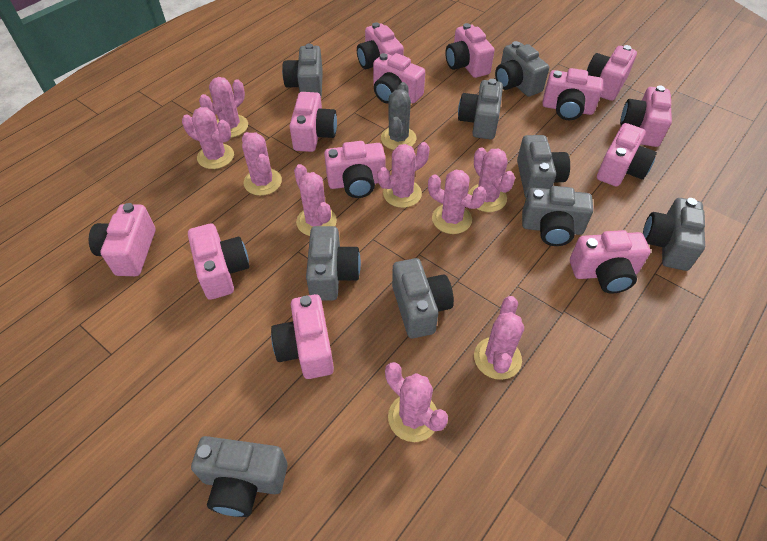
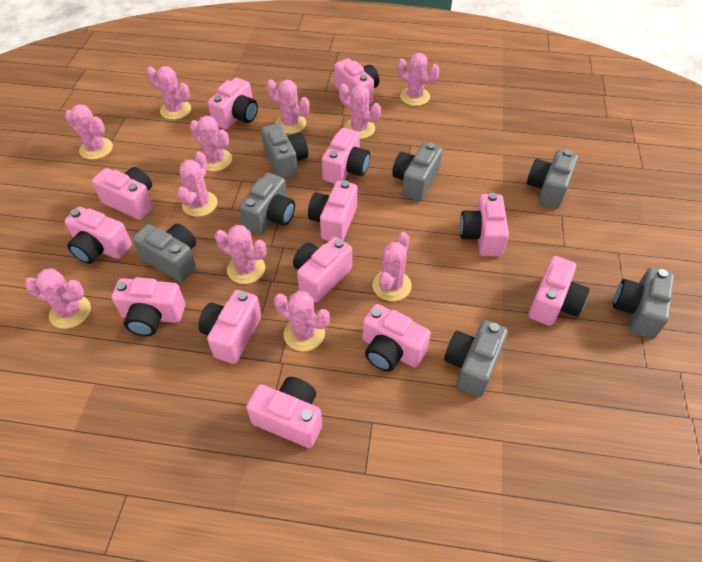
grey cactus: [381,82,416,150] = 1 -> none = 0
grey camera: [191,436,288,517] [282,43,323,97] [306,226,361,301] [392,258,454,339] [458,79,503,139] [495,41,549,97] [517,135,570,197] [522,186,593,246] [643,198,705,271] = 9 -> [132,224,196,282] [239,173,295,234] [261,123,308,179] [392,143,442,201] [444,320,508,397] [527,150,578,209] [613,268,674,339] = 7
pink cactus: [182,107,234,169] [199,77,248,138] [242,132,282,196] [294,164,337,236] [377,142,429,208] [385,362,448,442] [428,170,486,234] [468,147,515,212] [474,296,524,380] = 9 -> [25,268,91,329] [65,104,113,160] [146,66,191,120] [177,152,218,217] [190,116,232,171] [215,225,267,284] [266,80,310,134] [274,291,330,351] [339,84,381,139] [372,232,412,301] [397,53,439,106] = 11

